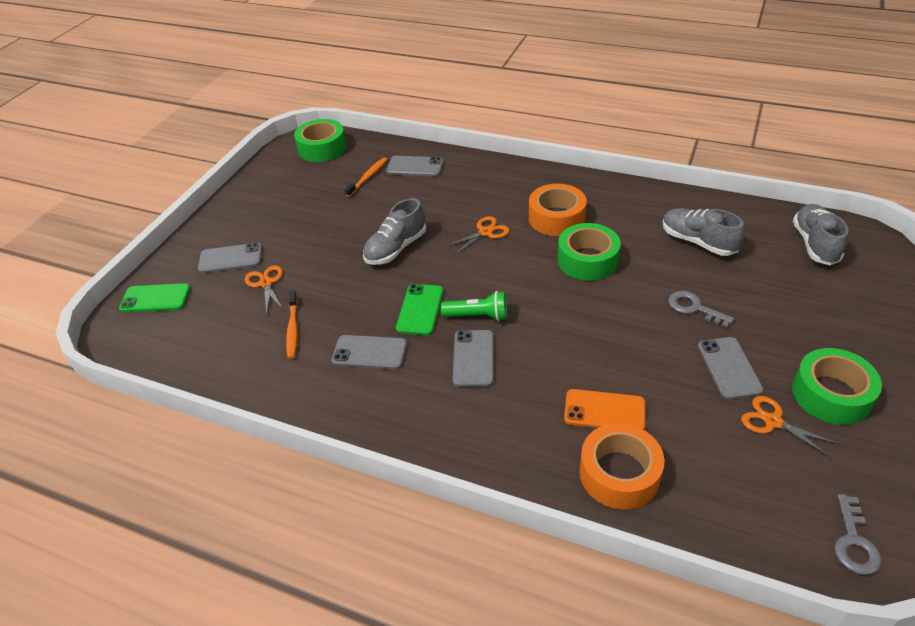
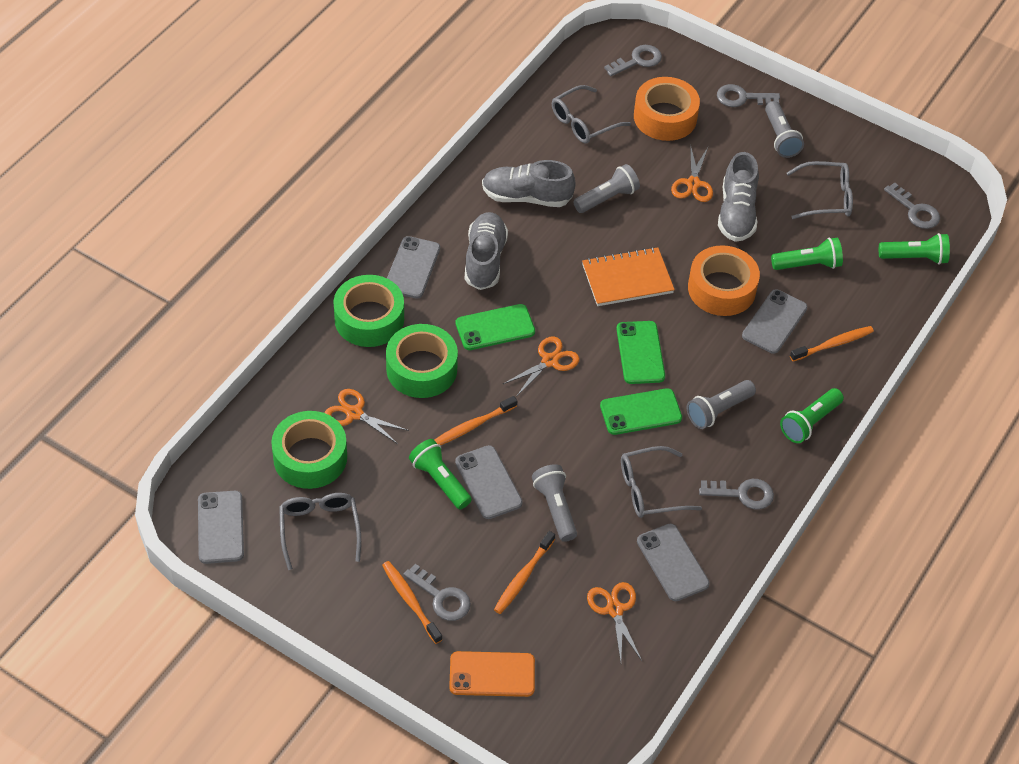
green flashlight: [441,291,507,321] = 1 -> [409,439,472,509] [771,238,843,270] [780,388,844,443] [879,233,950,264] = 4
green phone: [119,283,190,313] [396,284,443,335] = 2 -> [456,304,535,350] [600,388,682,435] [616,321,665,384] = 3
grey flashlight: none = 0 -> [532,464,577,542] [573,164,640,213] [687,380,756,429] [765,101,804,158] = 4
grey glasses: none = 0 -> [279,493,361,570] [552,85,631,143] [621,446,702,518] [787,161,853,219] = 4
grey key: [668,291,734,328] [834,494,882,575] = 2 -> [403,564,471,621] [604,45,662,76] [699,479,774,510] [717,84,780,107] [884,182,940,229] = 5
orange notebook: none = 0 -> [582,247,675,306] = 1
orange scissors: [245,265,283,315] [445,216,510,255] [741,396,839,458] = 3 -> [324,389,409,444] [503,336,580,397] [587,582,642,661] [671,144,713,202] = 4
orange toothbrush: [286,291,298,359] [344,157,388,197] = 2 -> [382,561,442,644] [434,396,517,445] [494,531,555,614] [790,326,874,362] = 4

